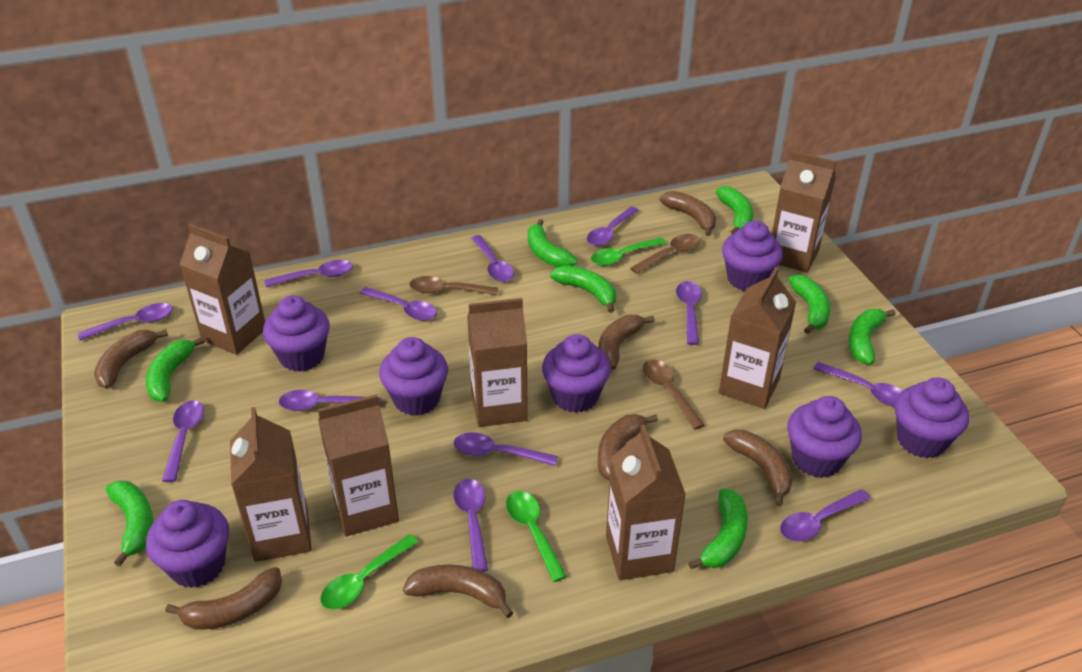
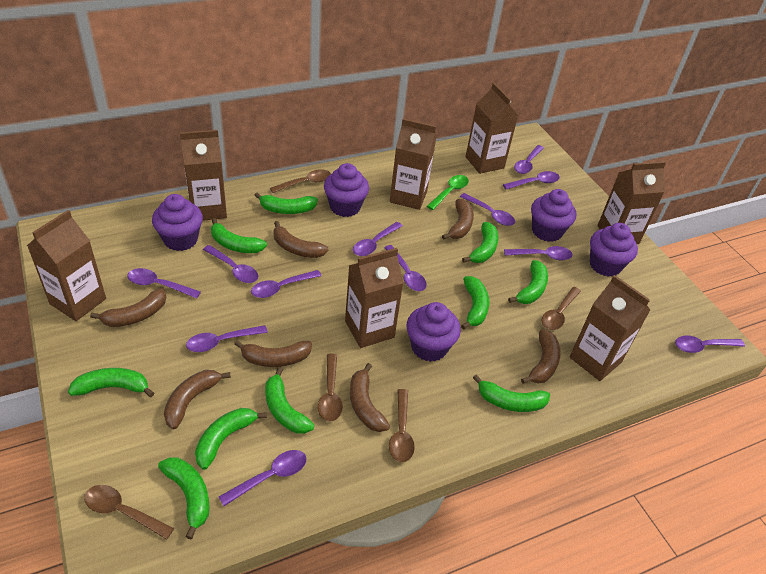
brown spoon: [409,276,498,295] [630,234,700,274] [643,359,705,430] = 3 -> [84,485,174,540] [270,169,331,193] [318,354,343,422] [389,389,415,462] [541,287,581,330] = 5
green banana: [106,481,154,567] [146,337,205,402] [528,219,578,267] [550,265,616,313] [688,489,748,569] [716,186,754,234] [789,274,831,334] [848,309,896,364] = 8 -> [68,368,154,397] [158,457,209,539] [195,408,267,470] [211,218,267,253] [254,193,318,214] [265,367,314,434] [461,276,489,330] [462,222,499,263] [473,374,550,412] [508,260,548,304] = 10
green spoon: [320,534,419,610] [506,491,567,582] [591,237,666,266] = 3 -> [427,175,469,210] = 1
purple cupcake: [146,500,229,588] [263,295,330,372] [379,337,448,416] [542,334,611,413] [722,221,783,291] [787,396,862,478] [895,378,969,458] = 7 -> [152,194,203,251] [324,163,369,217] [407,302,461,362] [531,189,576,242] [590,223,638,277] = 5

